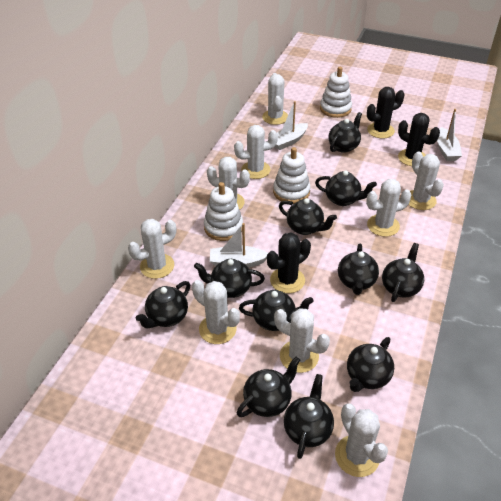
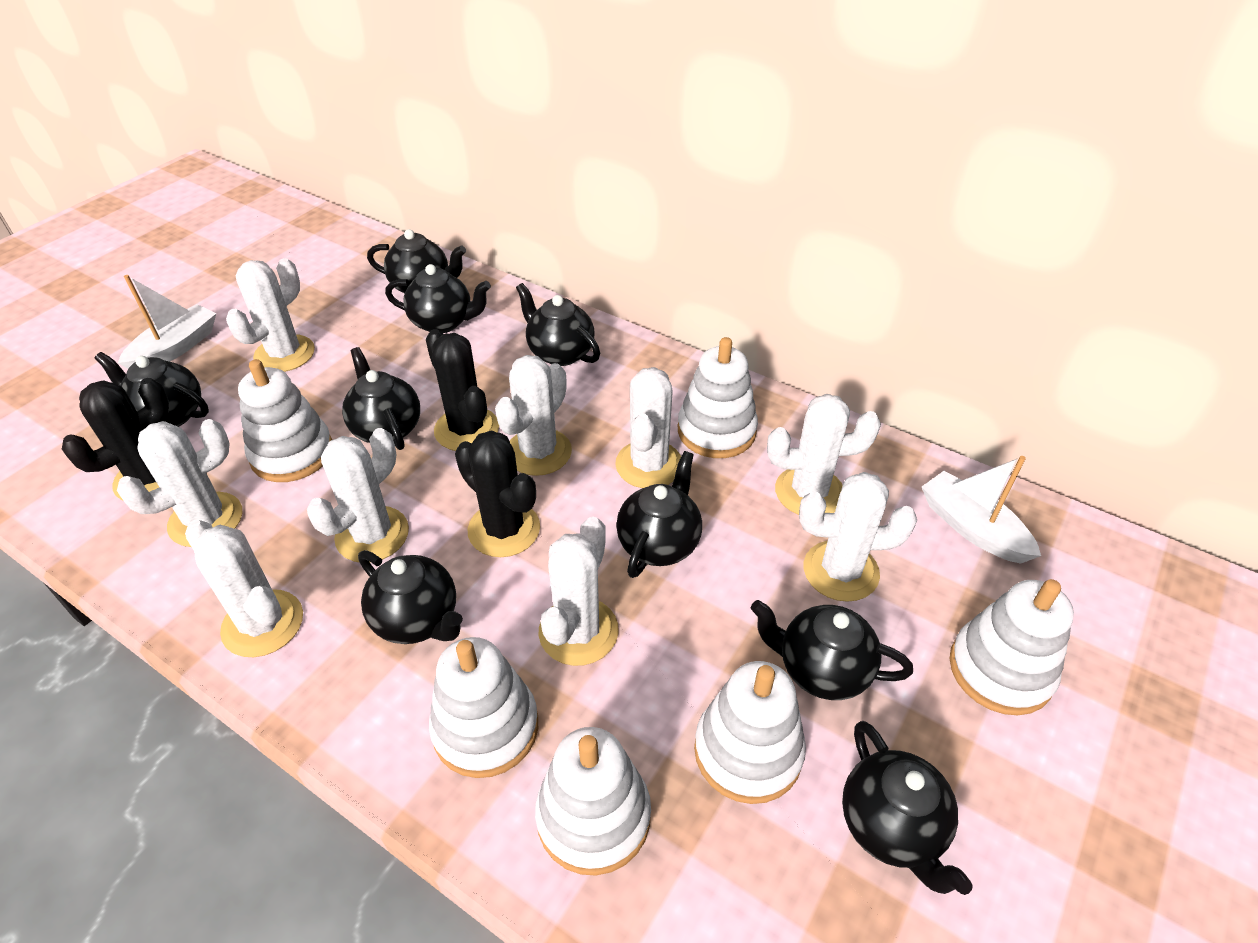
black teapot: [136,281,190,328] [194,259,265,298] [237,357,300,417] [239,290,314,331] [279,198,337,235] [284,374,334,459] [315,170,377,206] [329,112,362,153] [338,244,379,295] [347,337,394,392] [382,243,424,302] = 11 -> [94,352,209,427] [342,347,420,450] [358,550,463,644] [367,229,466,293] [385,264,491,333] [516,283,600,366] [616,451,702,578] [751,600,913,700] [842,721,973,895] = 9
white boat: [210,223,268,268] [275,101,308,150] [437,109,462,161] = 3 -> [118,275,216,369] [922,456,1041,564] = 2
white stacking toy: [204,182,243,241] [273,147,311,204] [320,67,352,118] = 3 -> [238,359,332,482] [429,637,538,778] [535,727,651,876] [678,337,758,458] [694,661,806,804] [949,579,1074,715] = 6

